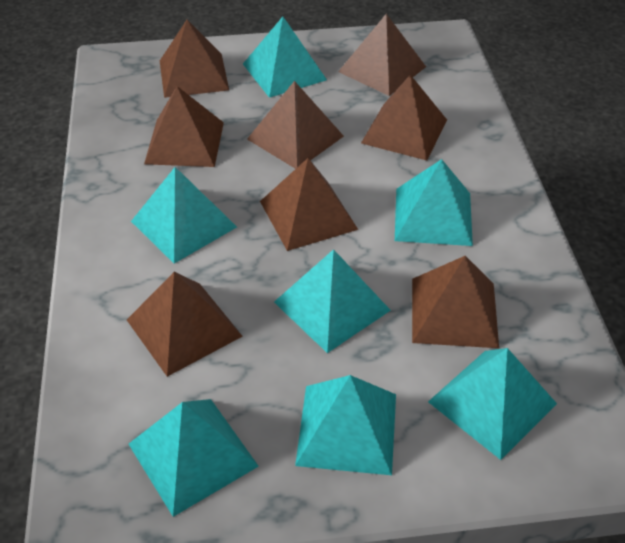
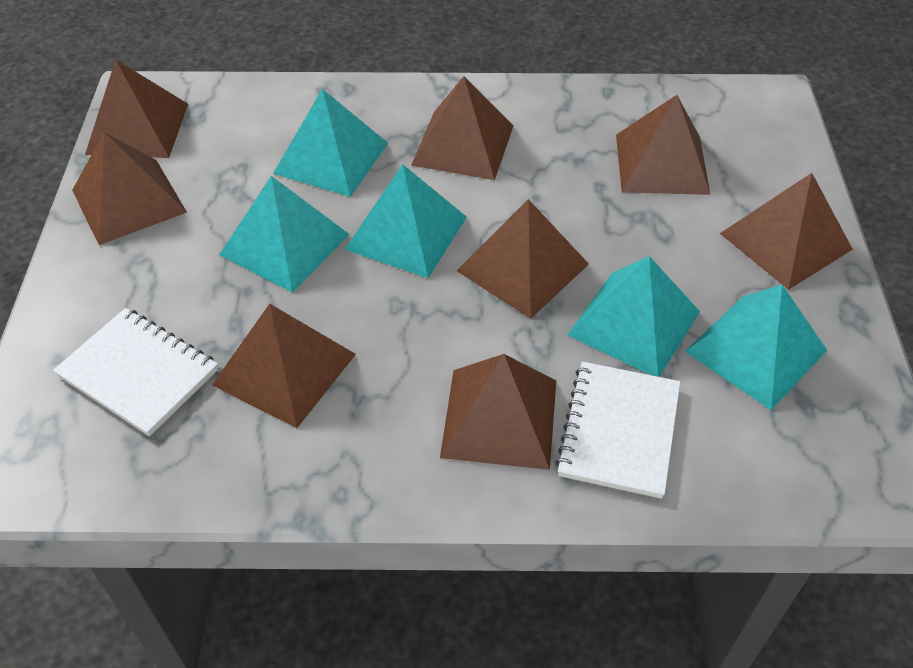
turquoise pyramid: [129,399,259,517] [131,167,237,263] [243,16,327,98] [274,249,391,353] [295,375,396,475] [395,159,473,246] [428,348,557,460] = 7 -> [219,176,350,293] [273,89,388,197] [344,164,467,278] [568,256,700,377] [685,285,827,410] = 5
white notebook: none = 0 -> [53,308,218,436] [555,362,680,499] = 2

